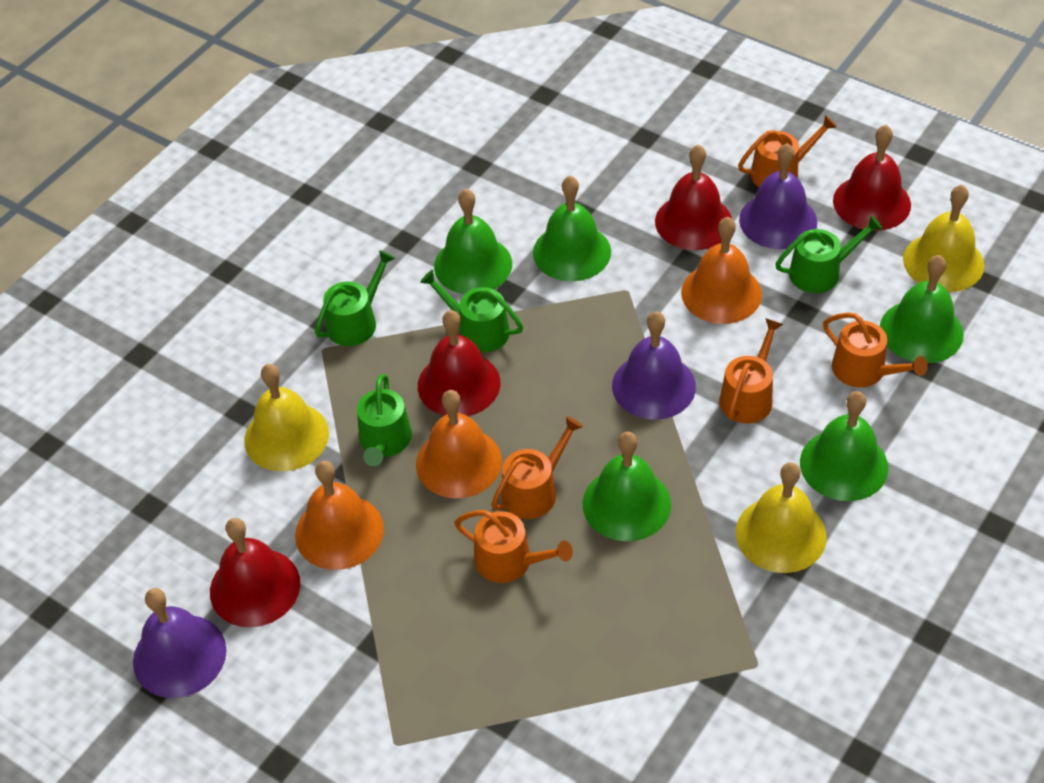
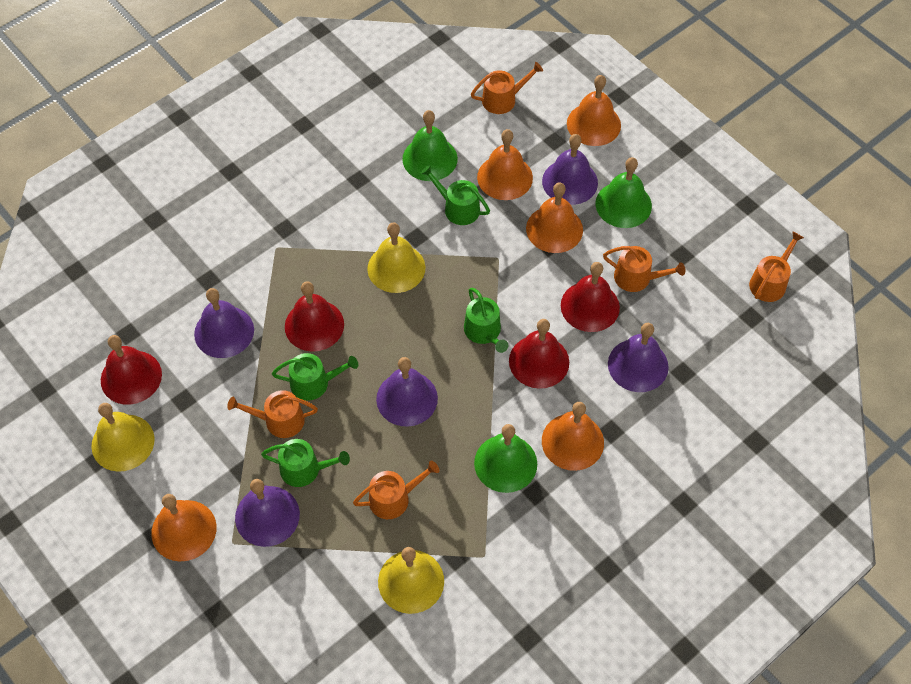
green bell: [434,189,512,294] [533,176,611,281] [583,432,671,541] [800,391,888,501] [880,255,964,363] = 5 -> [402,110,458,181] [474,424,537,493] [595,157,652,228] = 3
orange bell: [295,461,384,570] [416,390,502,498] [681,217,762,324] = 3 -> [151,494,216,561] [477,129,533,200] [526,182,583,253] [542,402,604,471] [567,75,621,146] = 5
purple bell: [133,588,226,698] [612,311,696,420] [739,143,817,249] = 3 -> [194,288,254,358] [235,479,300,547] [376,357,438,427] [542,134,598,205] [608,323,669,392] = 5

